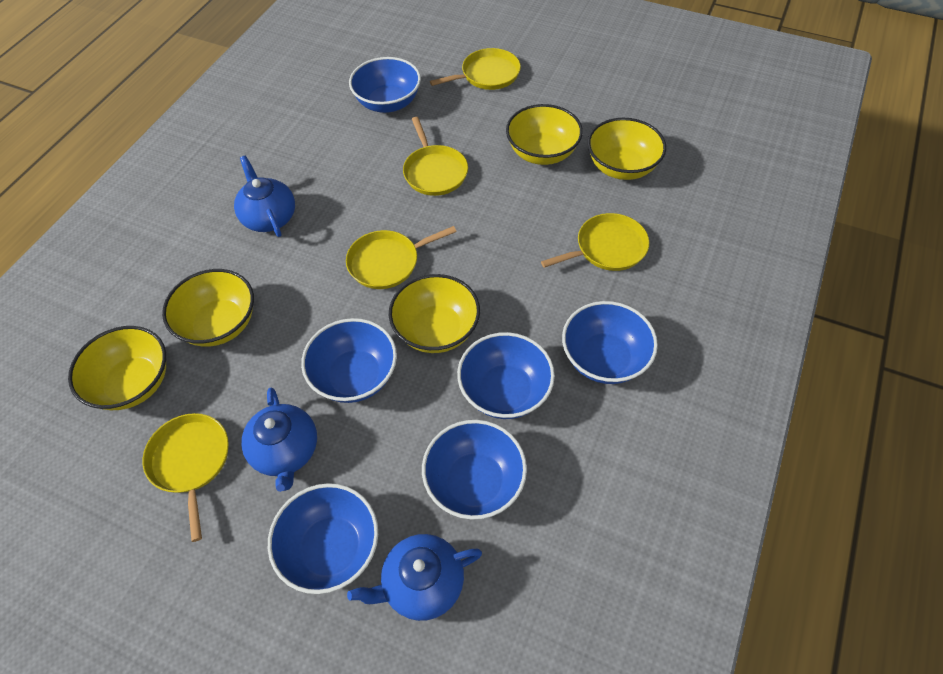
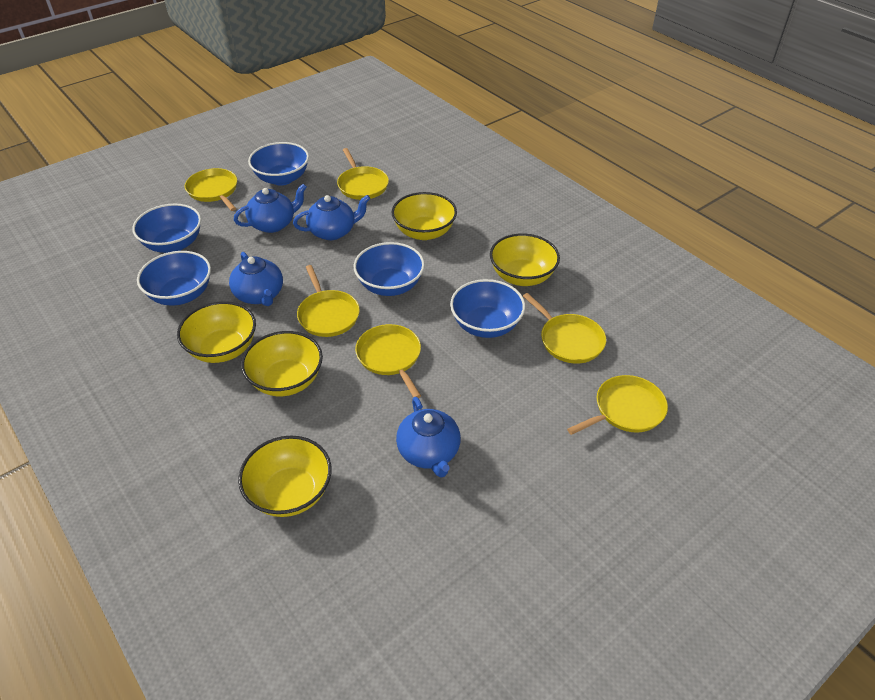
blue bowl: [268,483,378,594] [301,318,397,403] [349,57,421,113] [422,420,527,520] [457,332,555,419] [562,301,658,384] = 6 -> [132,203,201,253] [137,251,211,306] [248,142,309,185] [354,242,425,296] [450,279,525,338] = 5
blue teapot: [234,156,295,237] [241,387,317,492] [347,534,482,621] = 3 -> [229,252,283,306] [234,184,307,233] [293,195,370,240] [396,397,461,478] = 4
yellow pan: [143,413,229,542] [346,226,457,289] [403,117,468,196] [430,48,521,90] [541,213,649,271] = 5 -> [185,168,237,211] [297,265,360,337] [337,148,389,200] [355,324,421,398] [523,293,606,364] [567,375,668,435] = 6

